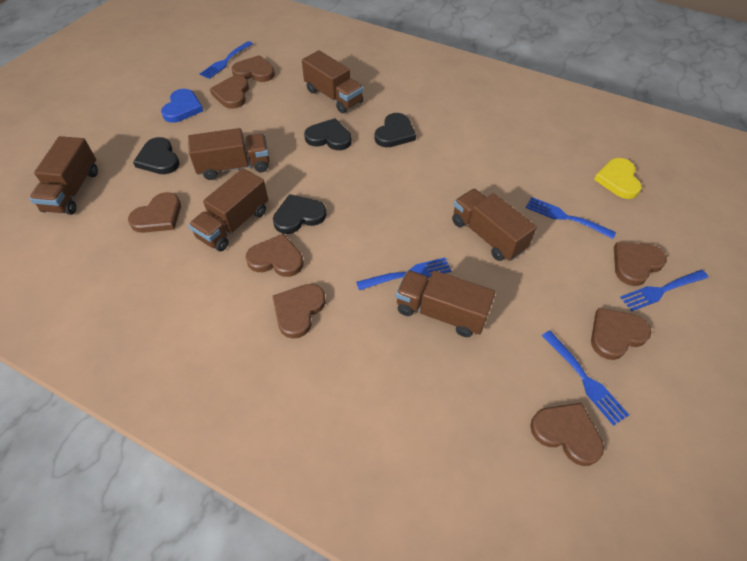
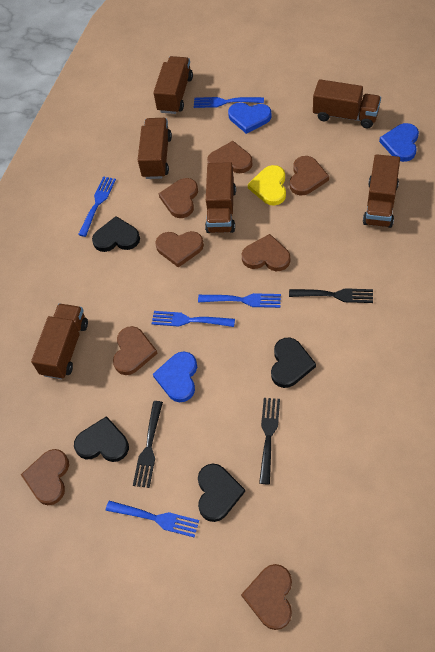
black fork: none = 0 -> [133,401,163,488] [259,398,280,485] [289,288,373,303] = 3
blue heart: [161,89,203,123] = 1 -> [153,352,197,402] [228,103,272,134] [379,123,419,162] = 3

